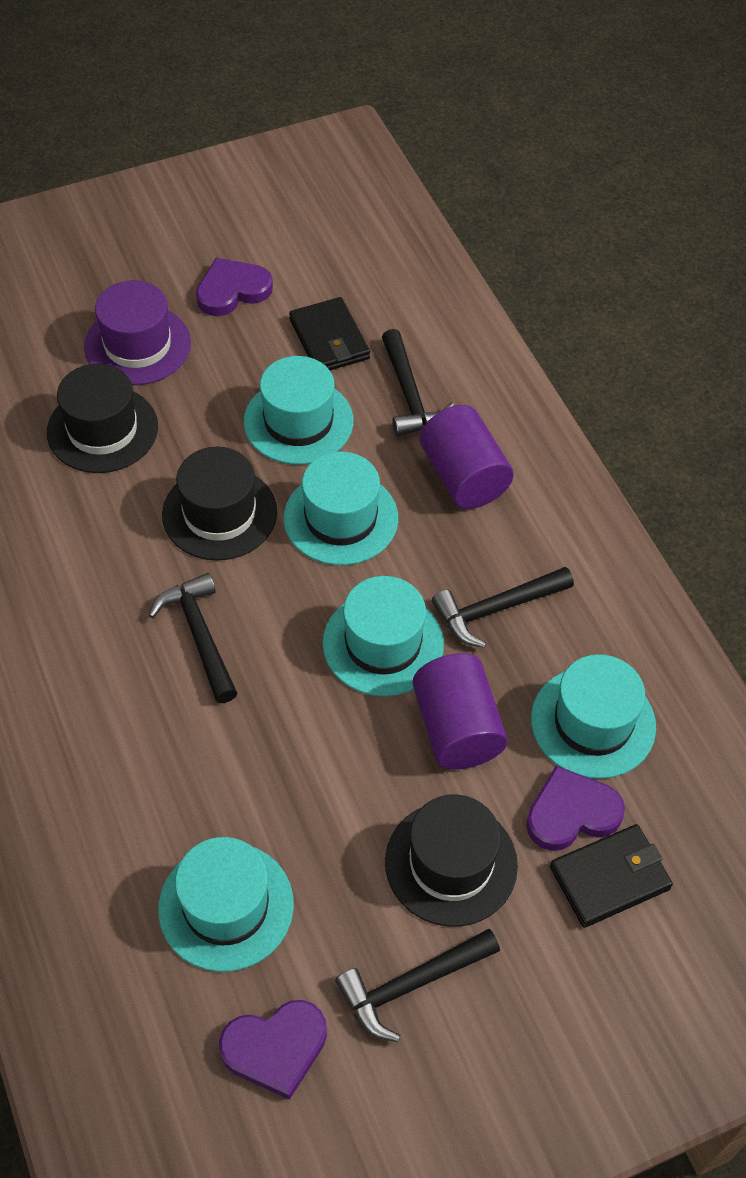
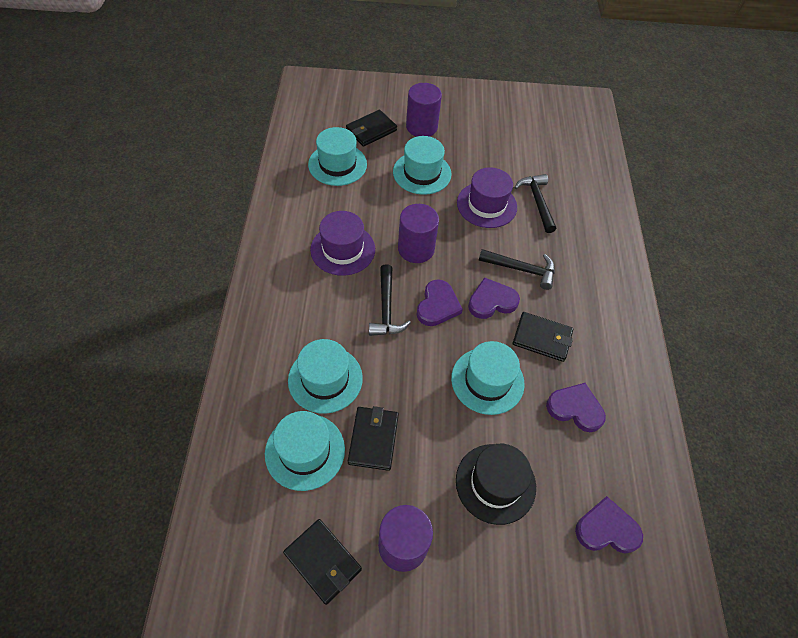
black hammer: [148,573,237,703] [335,929,500,1042] [382,329,455,437] [432,567,574,648] = 4 -> [369,264,411,336] [479,249,555,290] [514,174,556,233] = 3
black hat: [47,364,158,473] [162,447,277,561] [385,794,518,927] = 3 -> [456,444,536,525] = 1
black wallet: [289,297,370,370] [550,824,673,928] = 2 -> [283,519,362,605] [346,110,397,147] [348,406,399,471] [513,312,573,362] = 4
purple cylinder: [413,653,508,769] [420,405,514,509] = 2 -> [378,505,433,572] [398,204,439,263] [406,83,442,137] = 3
purple hat: [84,280,191,385] = 1 -> [310,211,375,276] [457,167,517,228] = 2
purple heart: [196,258,273,316] [219,1000,327,1100] [526,766,625,851] = 3 -> [417,279,463,326] [468,277,520,319] [546,383,606,432] [575,496,643,553] = 4

